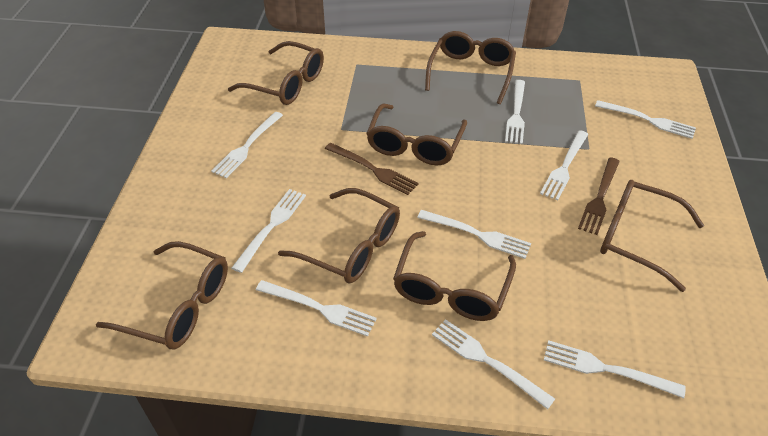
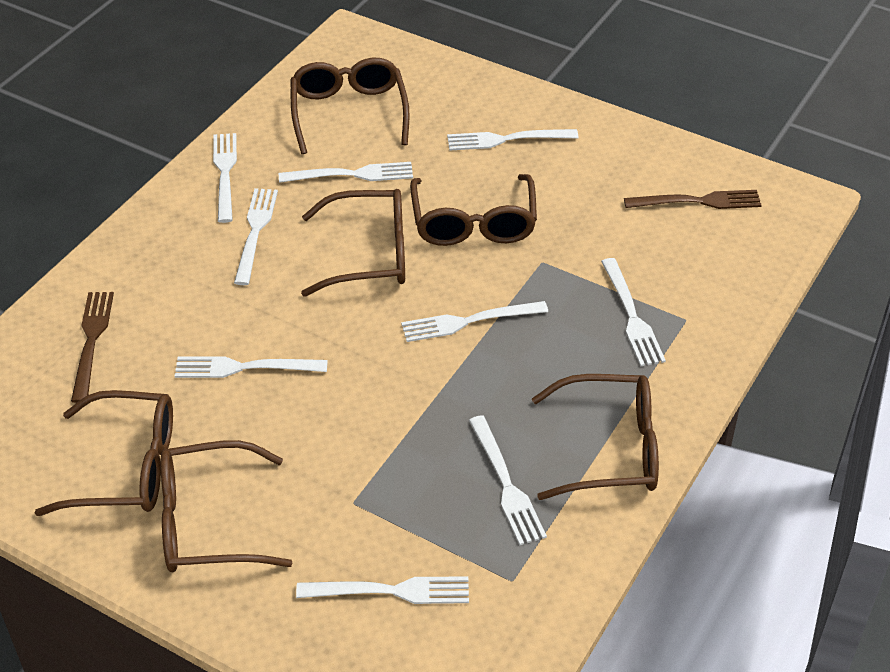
brown glasses: [96,241,228,349] [228,41,324,105] [278,188,400,283] [366,104,467,165] [393,231,516,321] [425,31,516,104] [600,180,704,292] = 7 -> [34,390,173,516] [160,440,293,572] [291,58,410,154] [301,189,405,297] [410,174,537,246] [532,374,659,500] = 6

